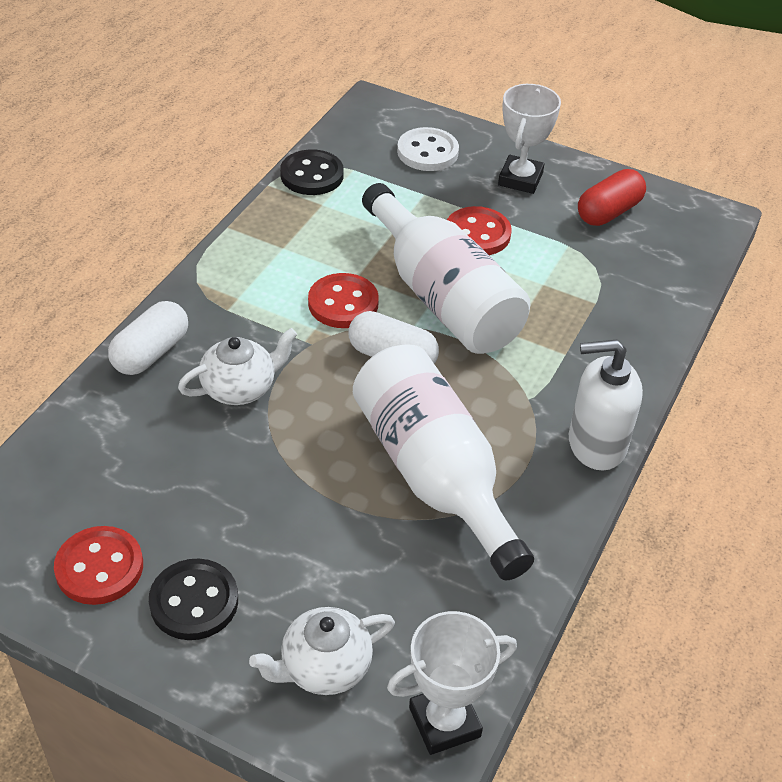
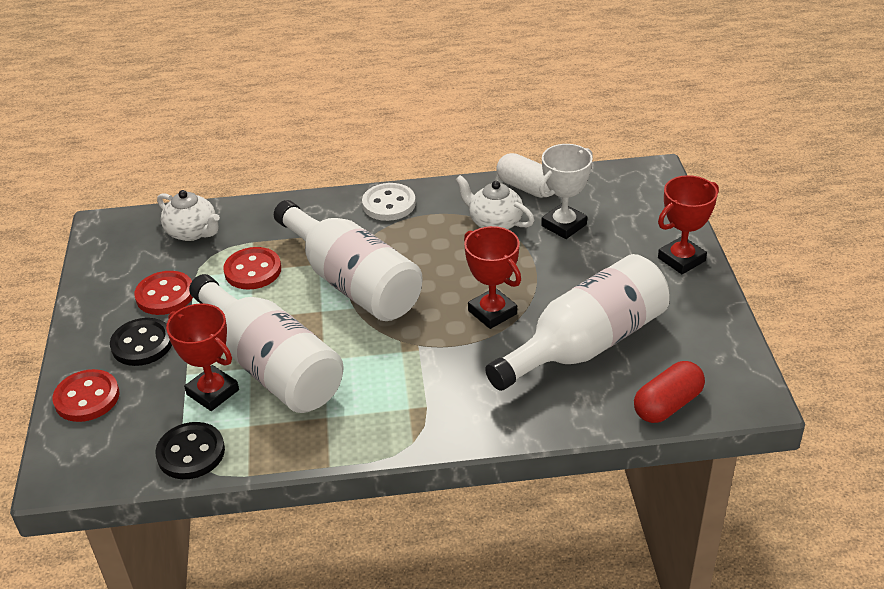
red trophy: none = 0 -> [166,303,239,411] [464,226,521,329] [658,175,719,274] = 3
white bottle: [353,344,534,581] [362,183,530,354] = 2 -> [189,274,344,413] [274,200,423,321] [485,254,670,391] = 3
white capsule: [108,301,188,375] [349,311,439,363] = 2 -> [496,153,550,198] = 1
white soap dispenser: [569,339,643,471] = 1 -> none = 0
white trophy: [387,611,517,755] [498,84,561,194] = 2 -> [539,144,593,239] = 1

